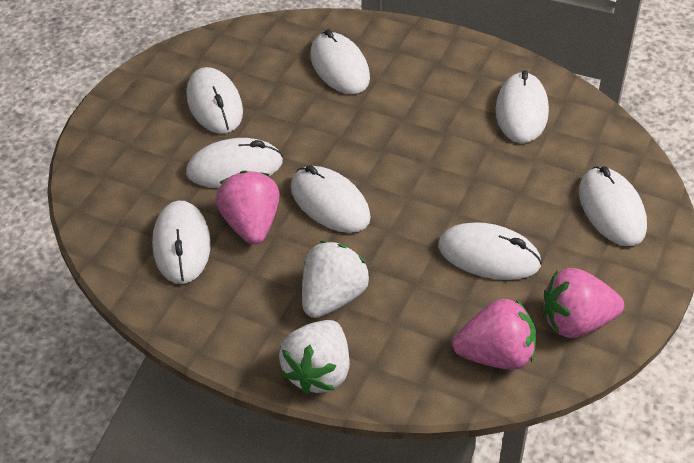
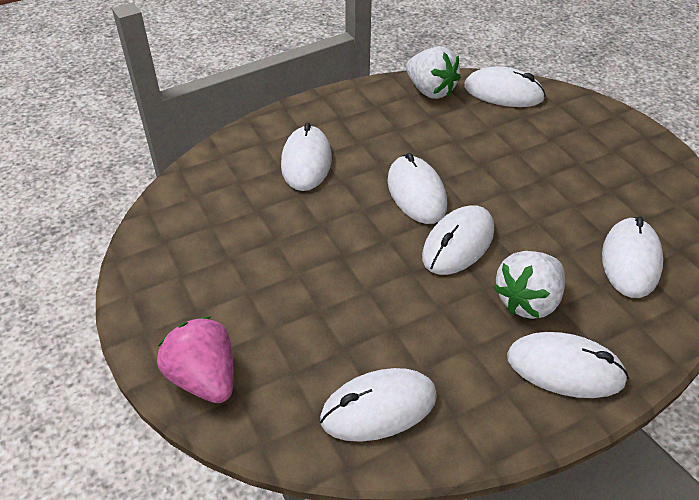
pink strawberry: [215,171,280,245] [452,299,536,370] [544,268,624,338] = 3 -> [157,316,234,403] = 1
white mouse: [152,200,211,284] [186,138,283,188] [187,67,243,134] [291,165,371,233] [310,29,370,94] [438,222,542,280] [496,70,549,143] [579,166,647,246] = 8 -> [281,122,332,191] [320,368,437,442] [387,153,447,224] [422,205,494,275] [464,67,546,107] [507,332,629,398] [602,217,663,298] = 7

